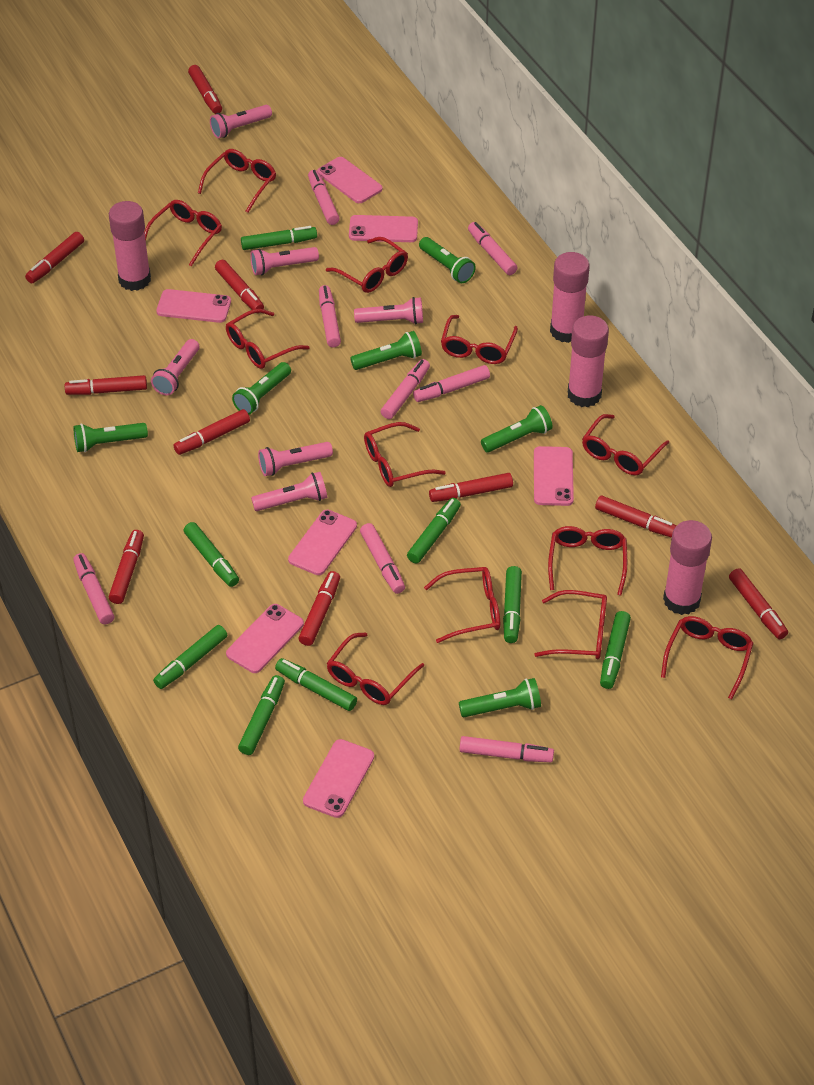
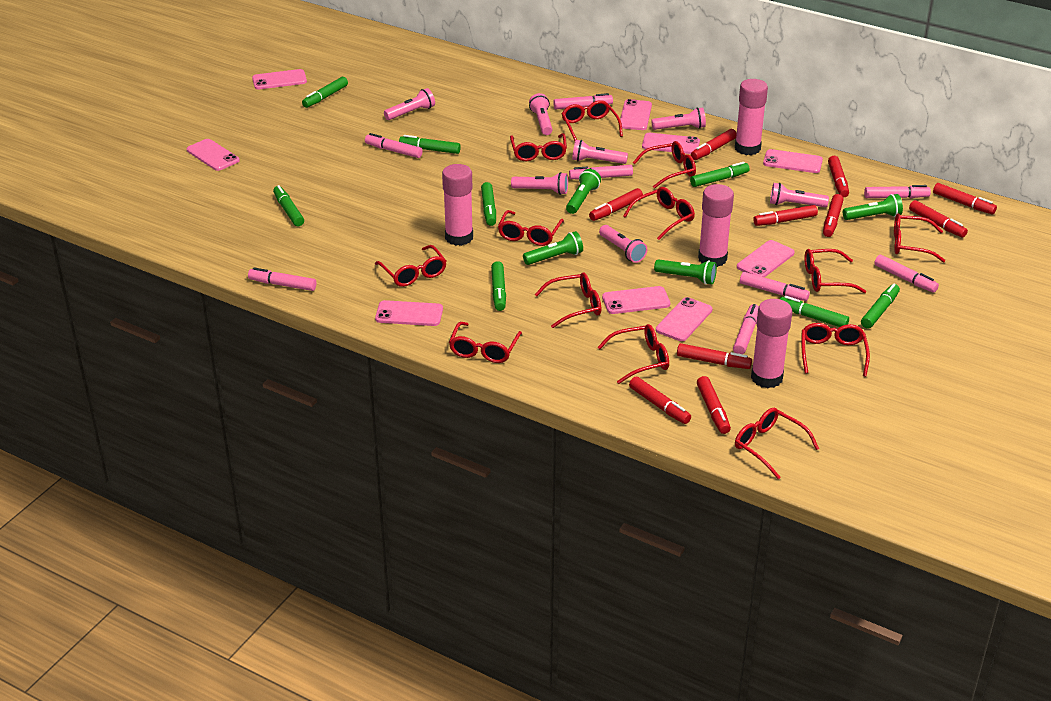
green flashlight: [73,423,148,452] [232,362,291,414] [350,331,422,370] [419,237,476,283] [459,678,541,717] [481,405,553,452] = 6 -> [523,231,583,265] [566,169,601,214] [654,259,717,285] [843,194,903,220] = 4
pink flashlight: [151,339,199,395] [210,105,272,138] [250,247,319,275] [251,472,327,511] [258,442,333,476] [354,297,423,324] = 6 -> [384,88,435,120] [511,172,568,195] [529,93,553,135] [572,140,628,164] [599,225,647,263] [652,107,706,130] [770,183,829,207] = 7
pink phone: [156,289,231,323] [226,604,304,673] [288,510,357,575] [303,739,374,818] [317,157,382,203] [349,215,418,242] [534,446,574,506] = 7 -> [187,139,240,171] [252,69,307,89] [375,300,443,326] [602,286,670,314] [620,99,652,130] [642,133,700,154] [656,297,713,341] [737,240,795,277] [763,149,823,173] = 9
red glasses: [145,200,222,266] [198,149,276,213] [226,309,310,369] [326,237,408,293] [326,632,424,705] [364,422,446,487] [424,567,500,643] [441,315,518,364] [534,590,607,660] [548,526,627,595] [582,414,669,476] [661,616,753,700] = 12 -> [375,245,446,287] [449,322,522,363] [498,210,564,246] [510,133,567,161] [535,272,601,328] [562,100,623,141] [598,324,669,384] [623,187,695,240] [633,141,696,189] [735,408,819,479] [802,323,870,377] [804,249,866,293] [894,214,945,262] = 13

